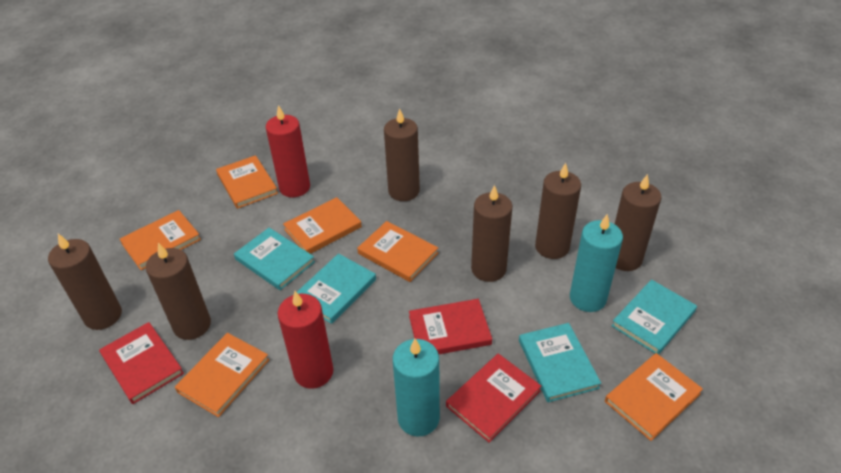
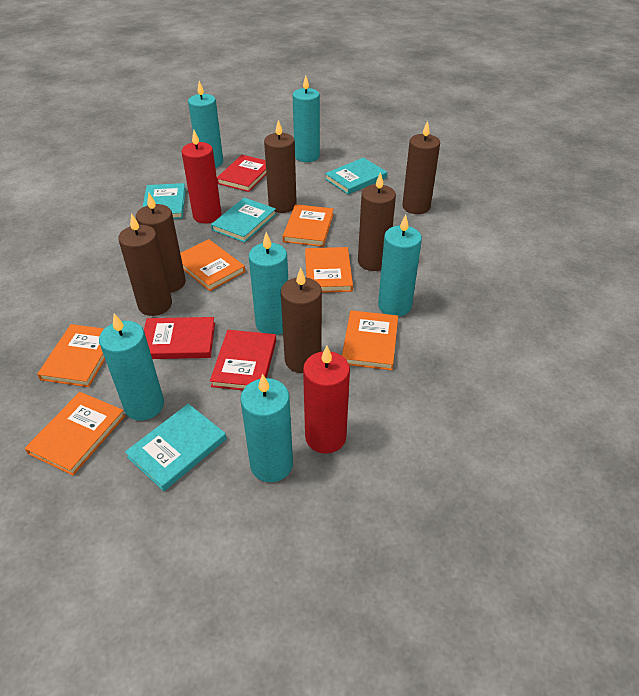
turquoise candle: [393,339,440,436] [570,214,623,312] = 2 -> [99,313,164,421] [188,81,223,168] [240,374,293,482] [249,232,288,335] [293,75,320,162] [378,214,422,317] = 6

